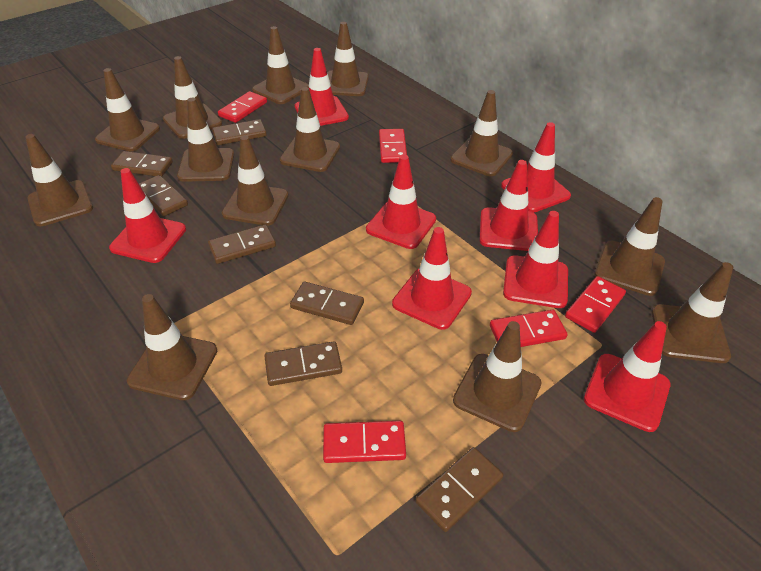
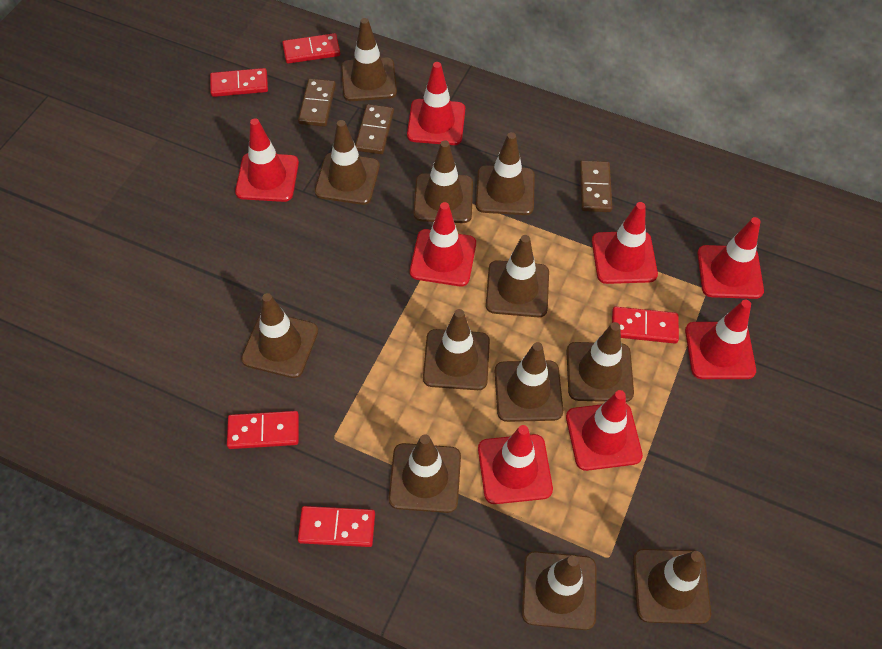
brown domino: [111,151,173,176] [139,175,188,216] [208,224,276,264] [212,119,267,145] [264,341,342,386] [290,282,364,325] [416,447,504,532] = 7 -> [298,79,336,127] [355,104,394,154] [580,161,613,212] = 3
brown traffic cone: [25,134,93,226] [95,68,160,152] [127,294,217,400] [163,56,222,139] [177,98,234,182] [222,135,289,226] [252,26,309,104] [280,87,340,172] [327,22,369,96] [450,90,513,176] [453,321,541,432] [595,197,665,296] [652,262,734,363] = 13 -> [241,293,318,378] [315,120,380,205] [341,18,397,101] [389,434,461,513] [414,140,473,223] [423,309,490,390] [476,132,535,215] [486,235,549,317] [494,342,563,422] [522,551,597,630] [566,322,634,402] [633,549,711,624] = 12

